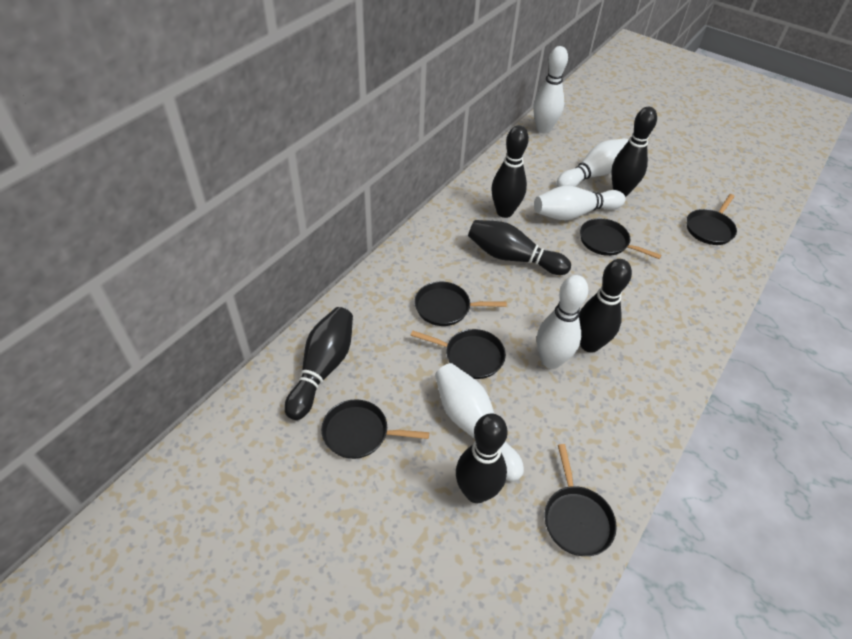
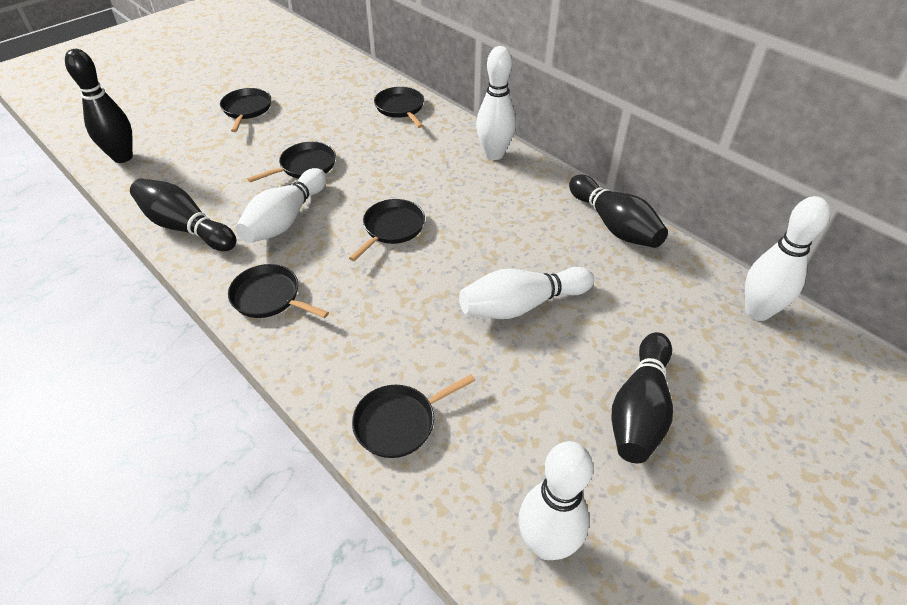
black bowling pin: [285,307,353,420] [456,413,508,503] [468,220,571,275] [492,125,529,218] [579,259,632,353] [611,107,657,197] = 6 -> [65,49,133,163] [130,179,236,251] [569,175,668,248] [612,332,673,464] = 4

